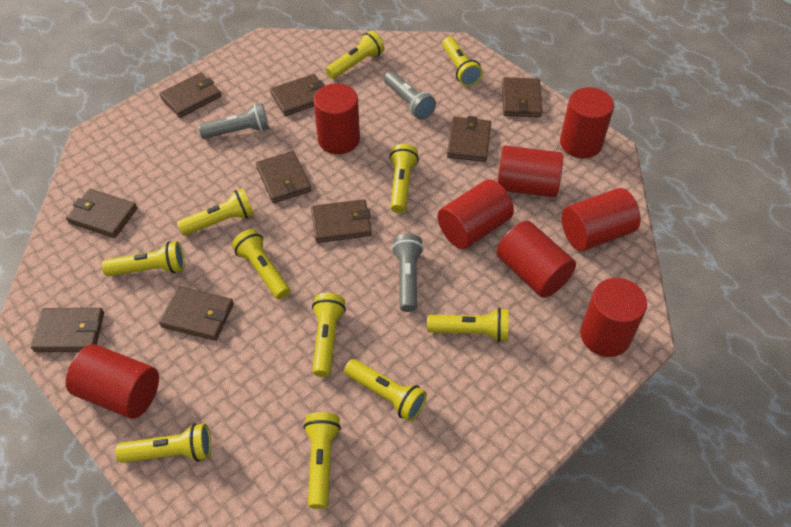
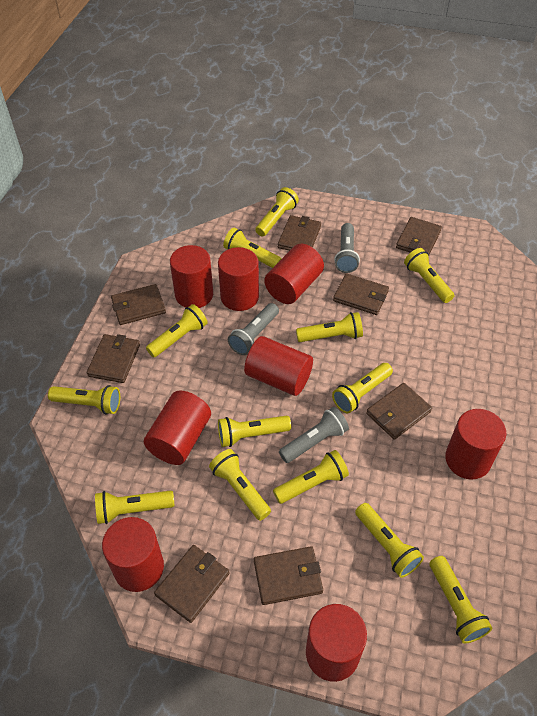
brown wallet: [31,308,104,352] [66,189,137,238] [159,73,222,118] [159,286,234,341] [256,151,311,203] [270,74,325,116] [311,199,372,243] [447,116,491,162] [502,77,542,117] = 9 -> [87,334,140,383] [111,284,166,325] [154,545,229,623] [254,546,323,605] [278,215,321,251] [333,273,389,315] [366,383,432,440] [396,217,442,257] = 8
yellow flashlight: [102,241,185,276] [115,423,211,463] [177,188,254,236] [232,229,290,300] [303,412,341,509] [312,293,346,377] [326,30,384,79] [344,359,427,421] [389,144,419,213] [427,308,508,342] [442,37,483,86] = 11 -> [48,385,120,414] [95,490,174,524] [146,304,208,357] [209,449,271,521] [218,416,291,447] [223,228,281,268] [255,187,299,237] [273,450,349,504] [296,312,363,342] [332,363,393,413] [355,503,424,578] [404,248,454,303] [429,556,492,644] = 13

